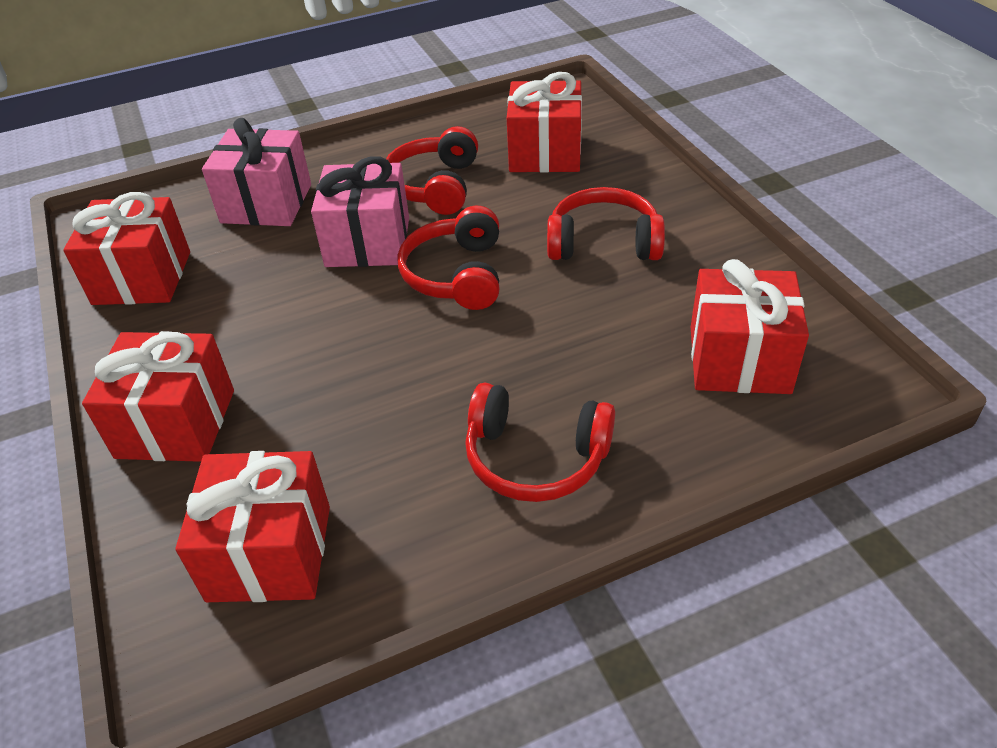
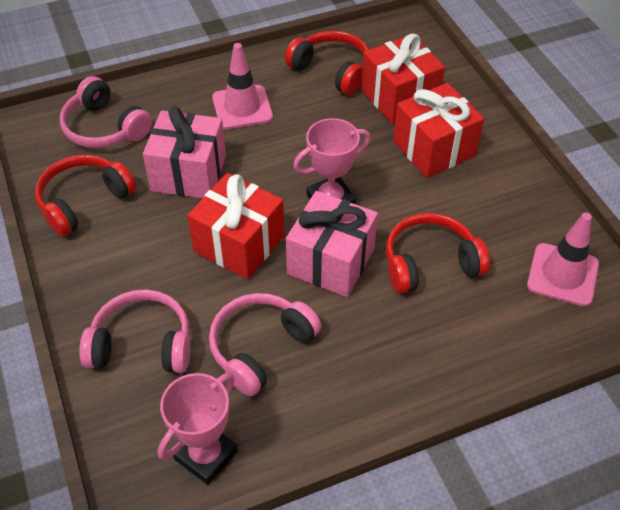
pink headphones: none = 0 -> [60,76,152,148] [79,289,191,373] [209,293,321,396] = 3
pink traffic cone: none = 0 -> [212,43,273,129] [527,213,599,307] = 2
pink trophy: none = 0 -> [158,373,238,485] [293,118,371,204] = 2
red gift: [63,192,190,305] [82,331,234,462] [175,451,330,602] [507,72,582,173] [691,259,809,394] = 5 -> [187,173,284,279] [361,33,445,124] [393,83,484,178] = 3
red headphones: [386,126,478,215] [398,206,499,310] [465,383,615,502] [547,187,665,260] = 4 -> [35,155,136,237] [285,31,369,95] [386,213,490,294] = 3

